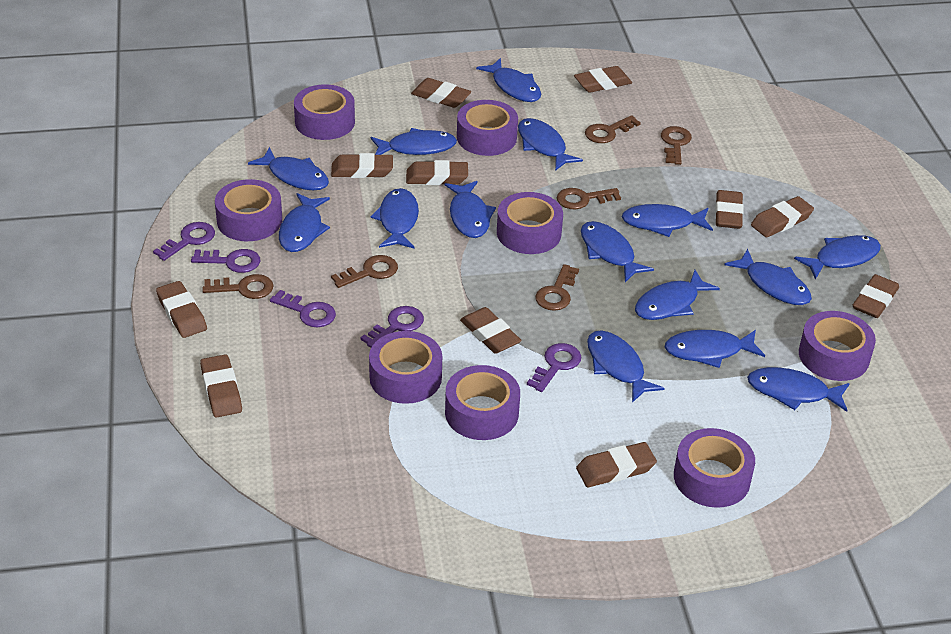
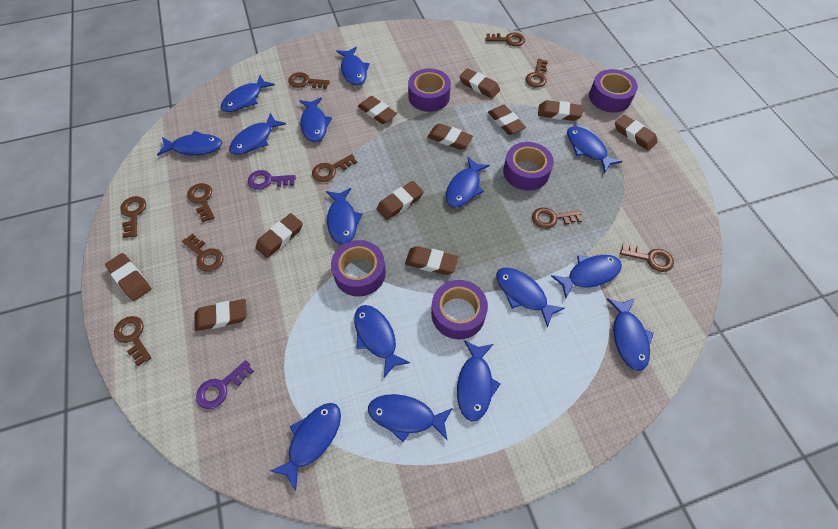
brown key: [202,274,274,299] [331,255,398,288] [535,264,579,311] [557,188,621,209] [585,115,641,143] [661,126,692,165] = 6 -> [114,316,151,366] [120,196,146,238] [182,234,223,272] [187,183,215,222] [288,72,330,89] [312,154,357,182] [486,33,525,46] [525,59,548,88] [532,207,582,229] [620,243,674,272] = 10
purple key: [153,222,215,261] [191,249,260,273] [270,290,336,327] [360,306,424,348] [527,343,581,392] = 5 -> [196,360,254,409] [248,170,296,190] = 2
purple tape: [215,179,282,241] [294,84,355,140] [369,331,442,404] [445,365,520,440] [457,100,518,156] [497,192,563,254] [674,428,755,508] [799,311,876,381] = 8 -> [331,240,386,297] [408,68,451,112] [431,280,488,339] [503,142,554,191] [589,69,638,113] = 5

